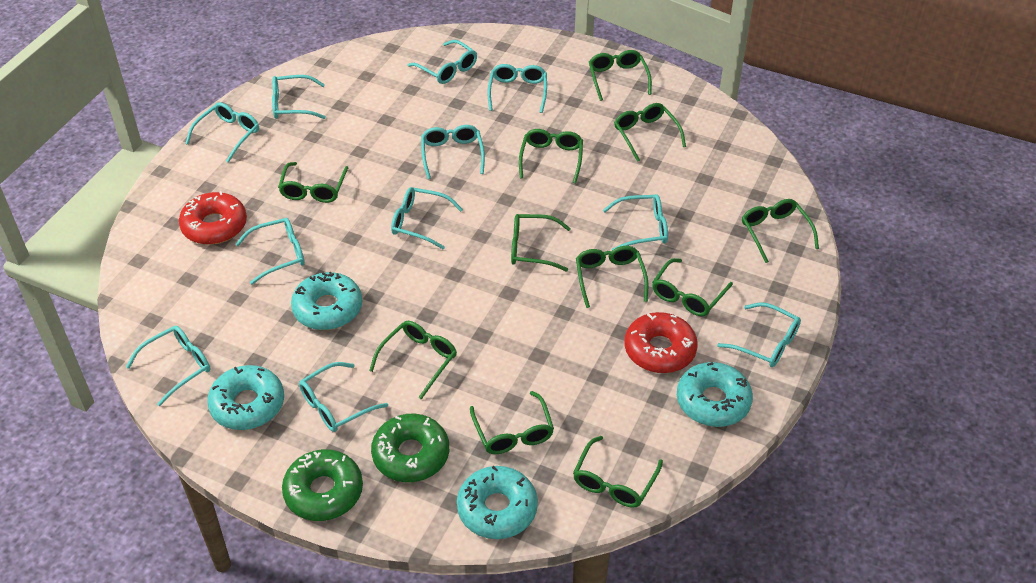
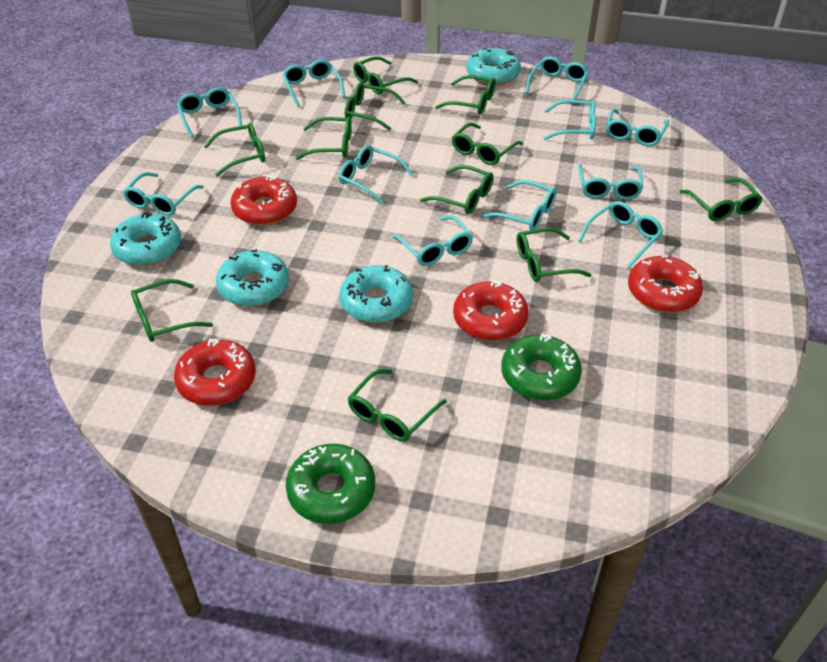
red donut: [179,191,247,245] [624,312,698,373] = 2 -> [174,338,256,406] [230,175,297,225] [453,280,529,341] [628,255,703,312] = 4

